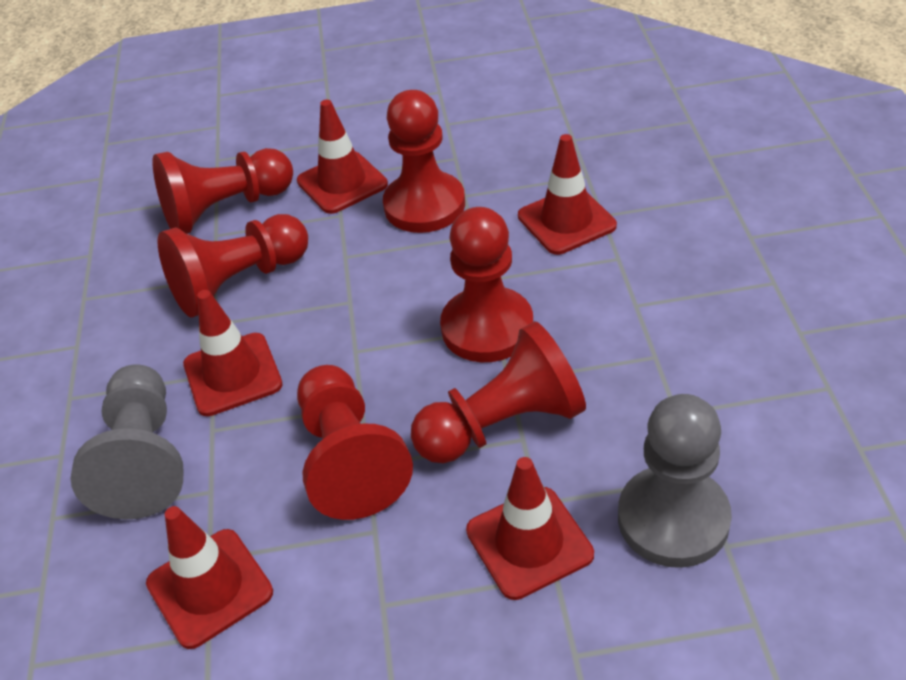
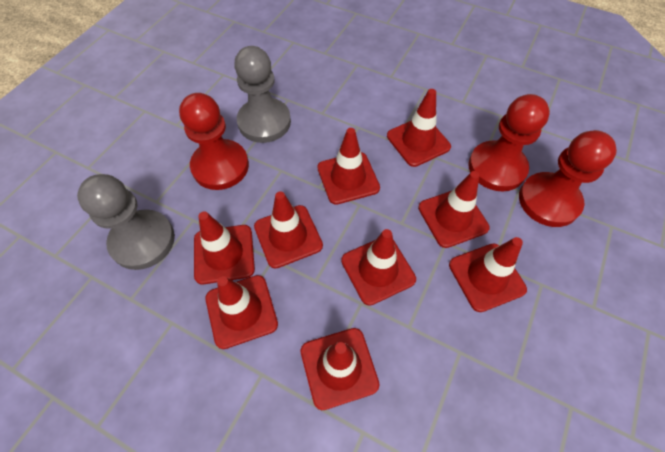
red pawn: [152,148,293,234] [157,214,308,317] [297,365,413,520] [383,90,465,233] [411,321,586,463] [440,207,533,362] = 6 -> [179,93,249,190] [468,94,550,191] [519,130,617,227] = 3
red traffic cone: [146,506,273,649] [183,290,282,416] [297,100,388,214] [466,457,594,600] [518,134,617,255] = 5 -> [194,211,255,284] [206,275,278,349] [254,191,323,269] [301,328,380,410] [317,128,380,205] [341,229,416,306] [387,89,451,167] [418,171,490,248] [449,237,527,312] = 9

